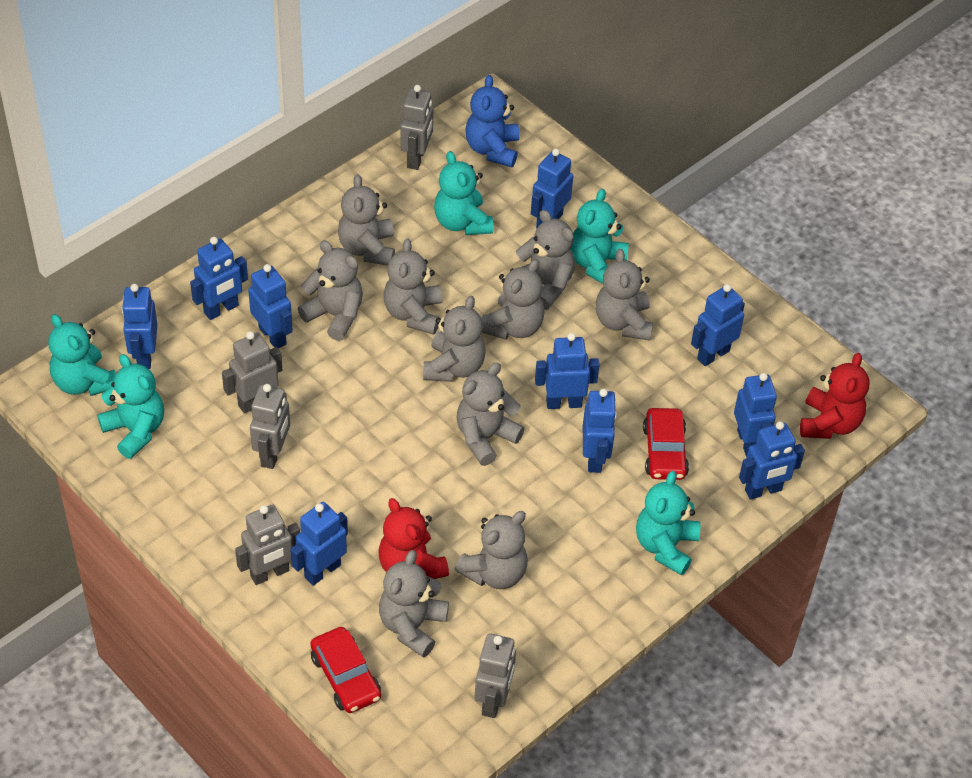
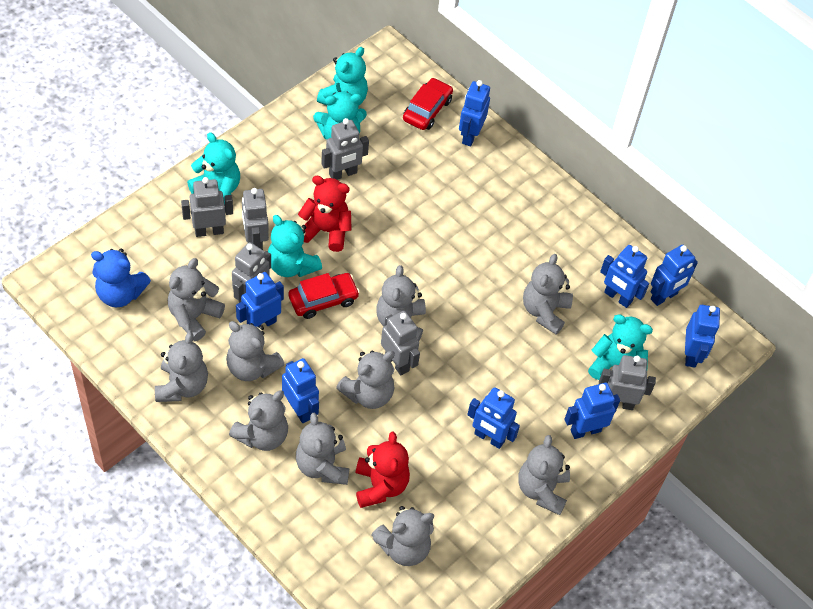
blue robot: [122,284,158,369] [190,237,248,320] [248,264,293,348] [290,502,348,586] [531,149,573,229] [535,333,600,409] [583,389,617,473] [691,284,745,366] [734,373,777,457] [739,421,805,500] = 10 -> [236,272,284,327] [282,358,319,423] [459,80,490,146] [467,387,520,449] [564,383,620,439] [600,245,649,308] [651,245,698,306] [685,305,720,368] = 8
grey robot: [222,331,282,414] [235,504,300,585] [250,384,290,469] [400,85,433,170] [475,633,516,718] = 5 -> [181,177,233,237] [232,242,271,303] [242,188,269,250] [321,118,369,180] [381,311,420,375] [599,355,656,410] = 6

